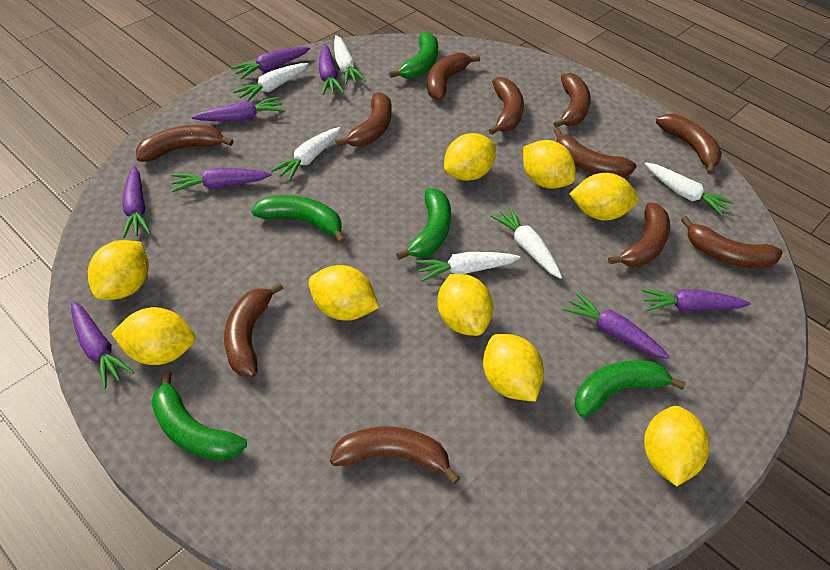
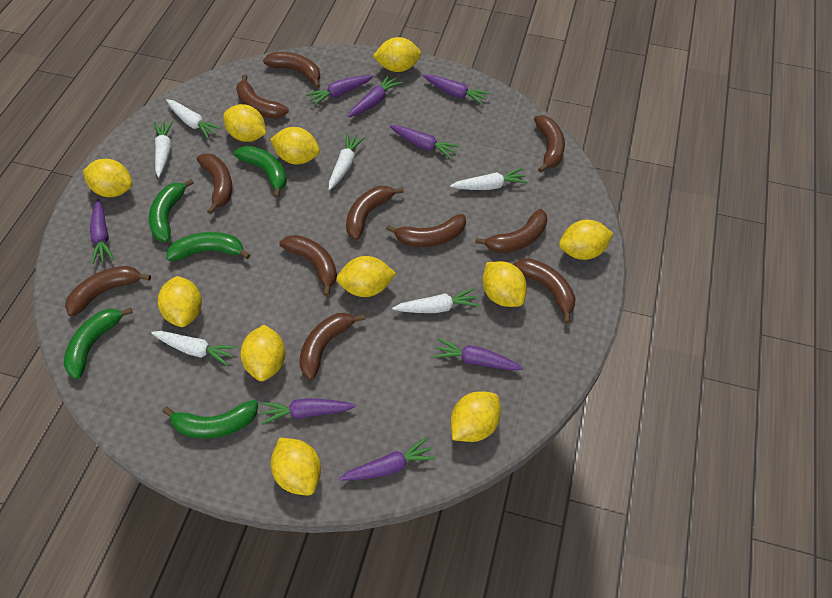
yellow lemon: [88,240,149,300] [111,307,195,365] [309,265,379,321] [437,274,493,336] [444,133,496,181] [483,334,544,402] [523,140,576,189] [570,173,638,221] [644,406,709,486] = 9 -> [83,159,132,197] [158,276,202,327] [223,104,266,142] [240,325,285,381] [270,127,320,165] [271,438,321,495] [336,256,396,297] [373,37,421,72] [451,391,501,442] [482,261,527,307] [559,220,613,260] = 11

